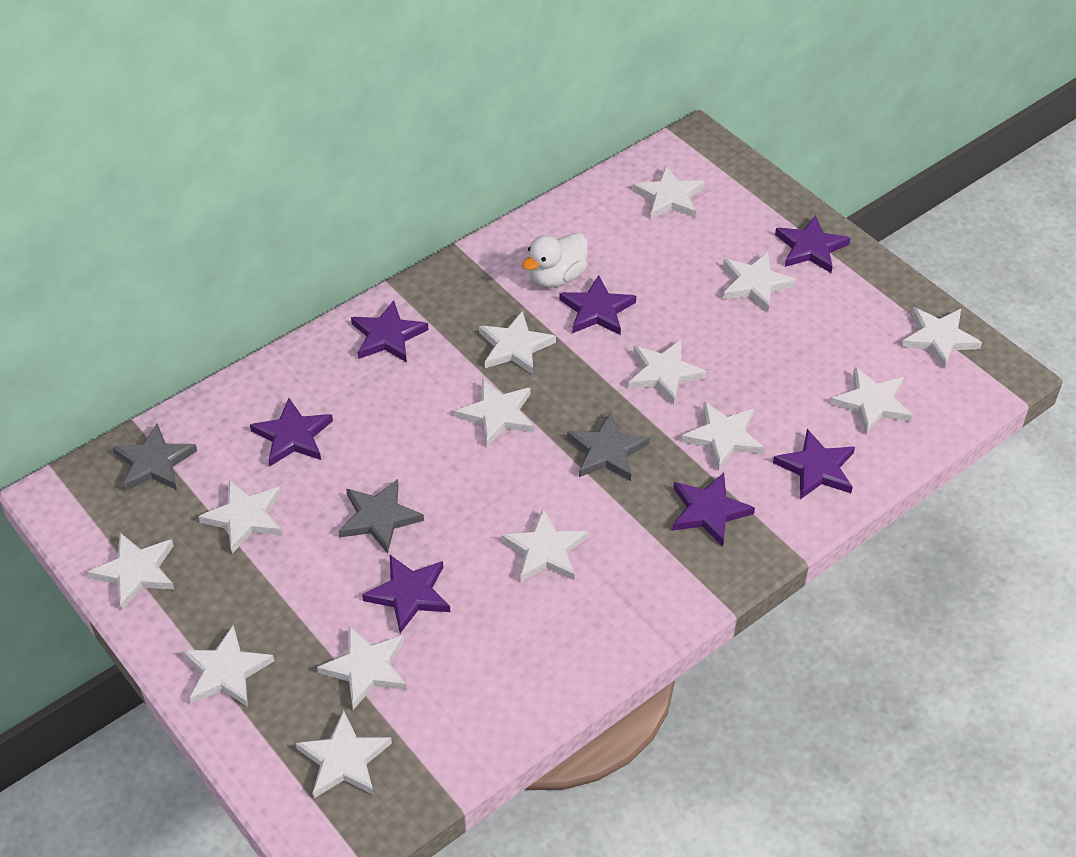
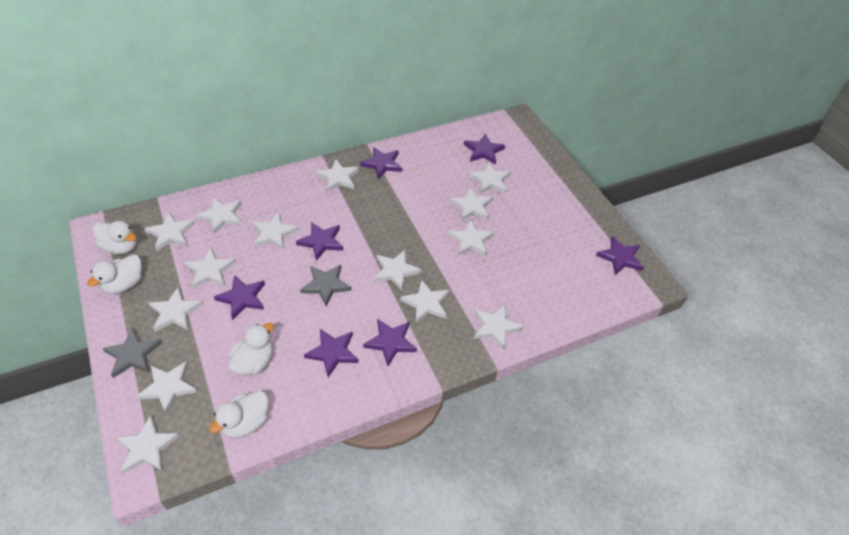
grey star: [112,423,197,492] [338,479,424,554] [567,412,650,481] = 3 -> [103,328,162,378] [300,265,351,307] = 2
white duck: [522,233,588,288] = 1 -> [87,254,142,294] [93,221,137,254] [209,391,269,438] [228,323,274,375] = 4

